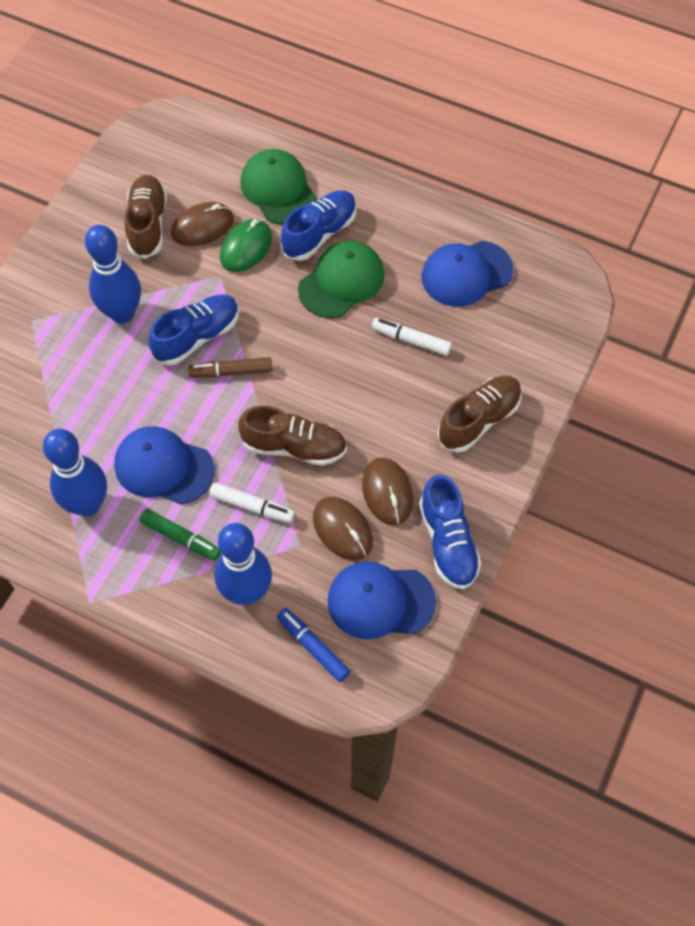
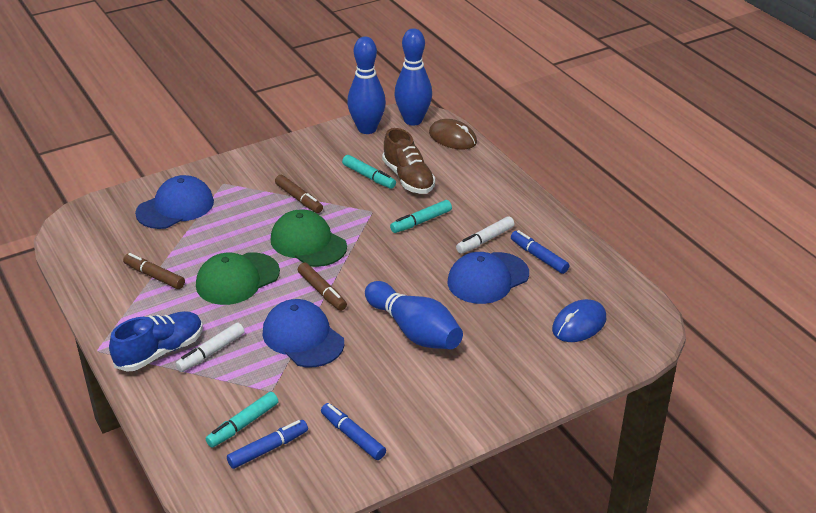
blue marker: [277,608,350,682] = 1 -> [227,420,308,469] [321,403,386,460] [511,230,570,274] = 3
blue mouse: none = 0 -> [552,299,606,342] = 1
blue shoe: [149,295,239,366] [281,190,356,261] [419,475,481,590] = 3 -> [109,311,203,371] = 1
brown marker: [188,357,272,378] = 1 -> [123,253,185,289] [275,175,323,213] [298,262,347,311] = 3
brown mouse: [171,202,234,246] [313,497,373,560] [362,457,413,525] = 3 -> [429,119,477,149] = 1
brown shoe: [125,175,167,259] [238,405,347,466] [437,376,522,453] = 3 -> [382,128,435,194] = 1
green marker: [140,509,221,561] = 1 -> none = 0
green mouse: [220,219,272,272] = 1 -> none = 0
turquoise marker: none = 0 -> [206,392,278,448] [342,155,396,189] [390,200,452,233] = 3

